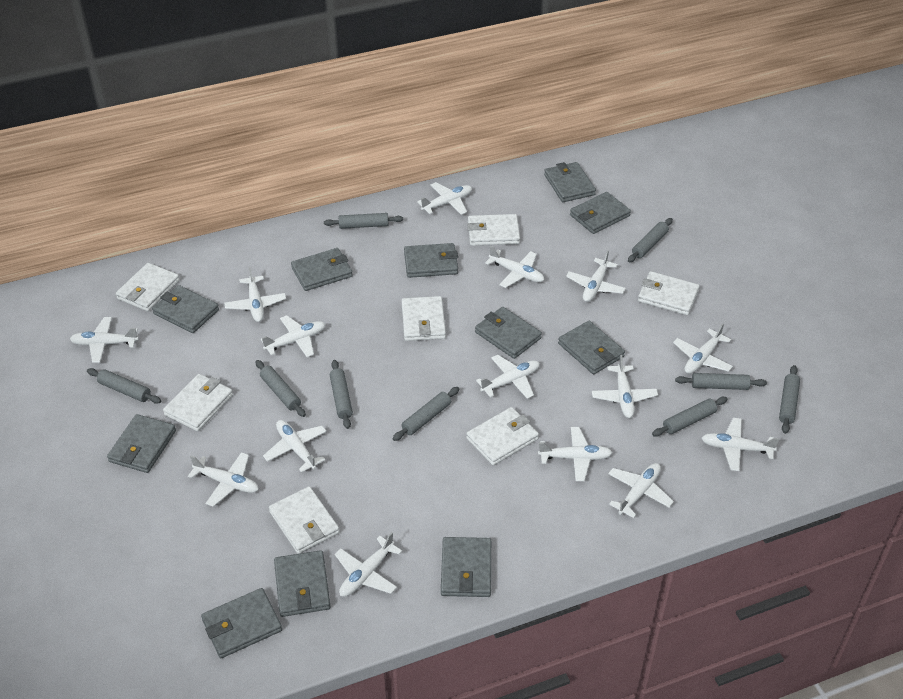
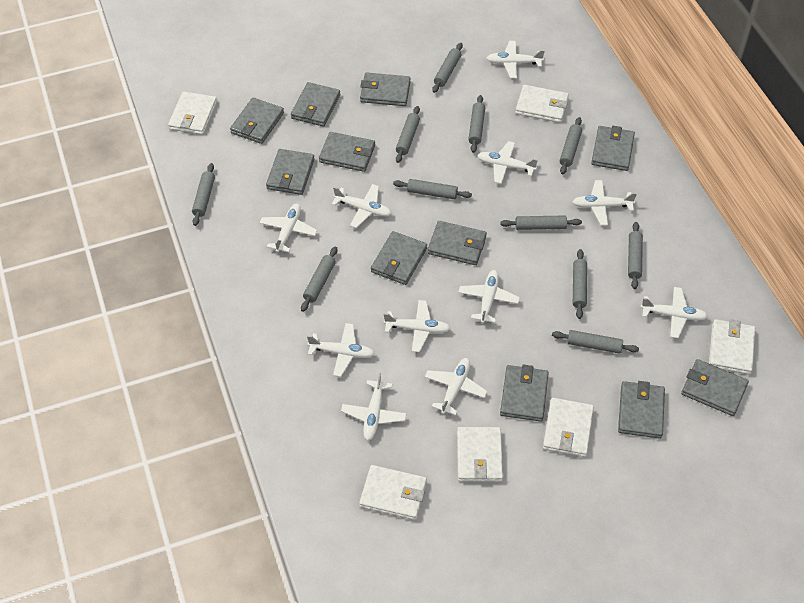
grey rolling pin: [87,368,161,404] [256,360,306,417] [324,213,403,229] [330,360,353,429] [393,387,459,441] [628,218,673,263] [652,397,728,437] [675,373,767,390] [779,365,800,434] = 9 -> [192,163,215,226] [301,246,338,312] [393,179,472,199] [396,106,420,163] [432,43,463,93] [468,95,485,153] [500,215,582,230] [552,330,639,354] [560,117,582,174] [573,249,587,319] [628,222,643,289] = 11
white plane: [70,317,139,363] [188,452,259,507] [224,267,286,322] [261,315,325,357] [263,420,327,472] [335,532,402,597] [417,182,472,215] [476,355,539,399] [485,246,544,288] [538,427,613,481] [566,250,625,302] [592,355,658,418] [608,463,674,518] [673,323,733,374] [702,418,779,471] = 15 -> [260,203,317,253] [307,323,375,377] [332,184,392,228] [341,373,406,441] [384,300,451,352] [425,358,487,415] [458,270,520,324] [477,141,538,184] [487,41,545,79] [573,180,637,225] [641,287,708,338] = 11
white wallet: [116,263,180,311] [163,374,233,431] [269,486,340,554] [402,296,446,341] [466,407,539,466] [467,214,520,246] [638,271,700,315] = 7 -> [168,92,217,135] [359,465,427,520] [457,427,503,482] [515,85,569,123] [543,398,594,457] [709,319,755,375] = 6

